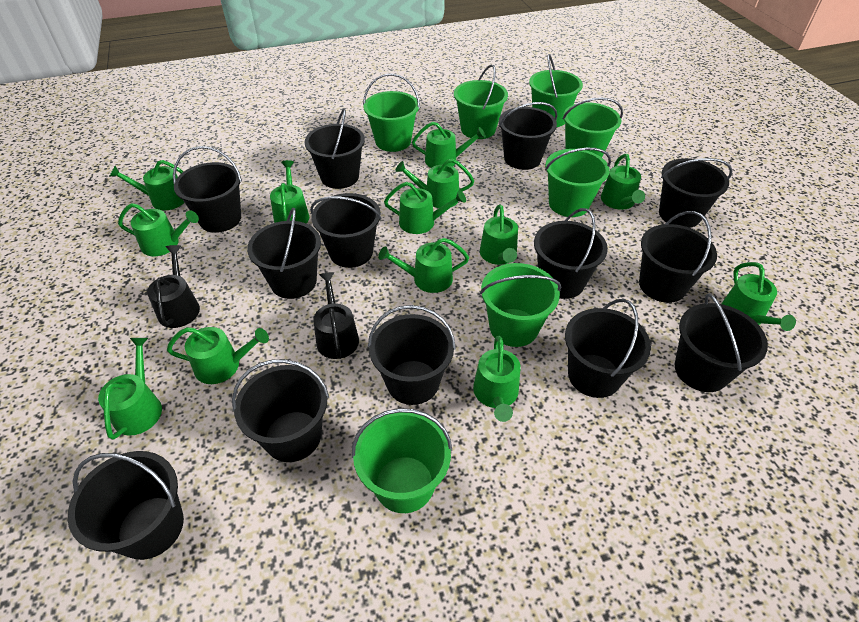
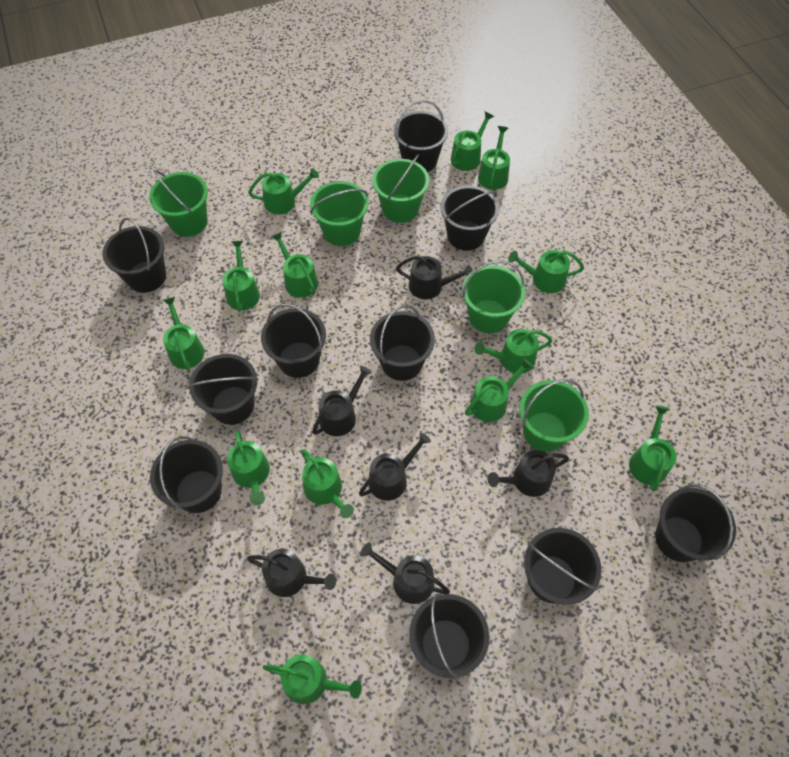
black bucket: [68,451,184,560] [173,146,242,233] [232,359,329,462] [247,208,321,299] [305,109,365,189] [310,193,381,268] [368,305,456,405] [499,102,557,170] [534,208,608,299] [565,299,651,398] [639,211,717,303] [659,158,732,228] [675,293,768,392] = 13 -> [102,218,166,293] [150,436,223,513] [188,354,259,425] [261,304,326,378] [370,305,435,381] [394,100,448,172] [409,593,490,679] [441,185,499,251] [524,528,601,605] [655,484,736,562] = 10
black watering can: [147,245,200,328] [314,272,359,359] = 2 -> [247,549,336,597] [312,366,372,436] [359,433,431,501] [361,543,450,604] [396,255,473,299] [487,450,569,497] = 6
green bucket: [352,408,452,513] [363,73,420,152] [454,65,508,139] [480,263,561,347] [529,54,583,127] [545,148,611,217] [563,97,623,157] = 7 -> [149,170,208,237] [310,181,368,246] [372,155,429,223] [462,260,525,333] [519,379,589,452] = 5

